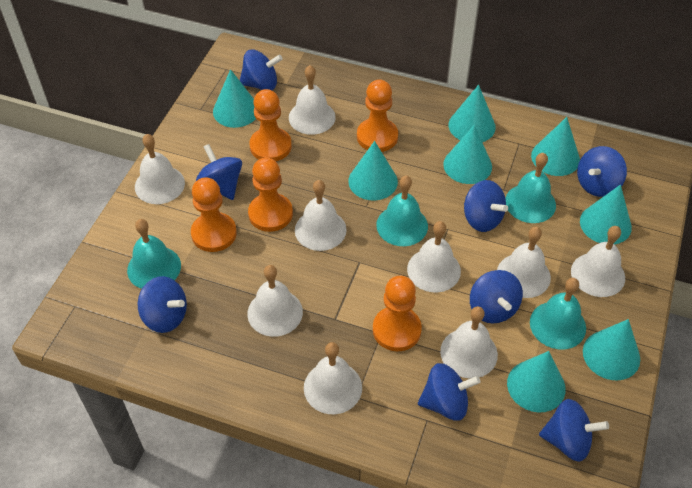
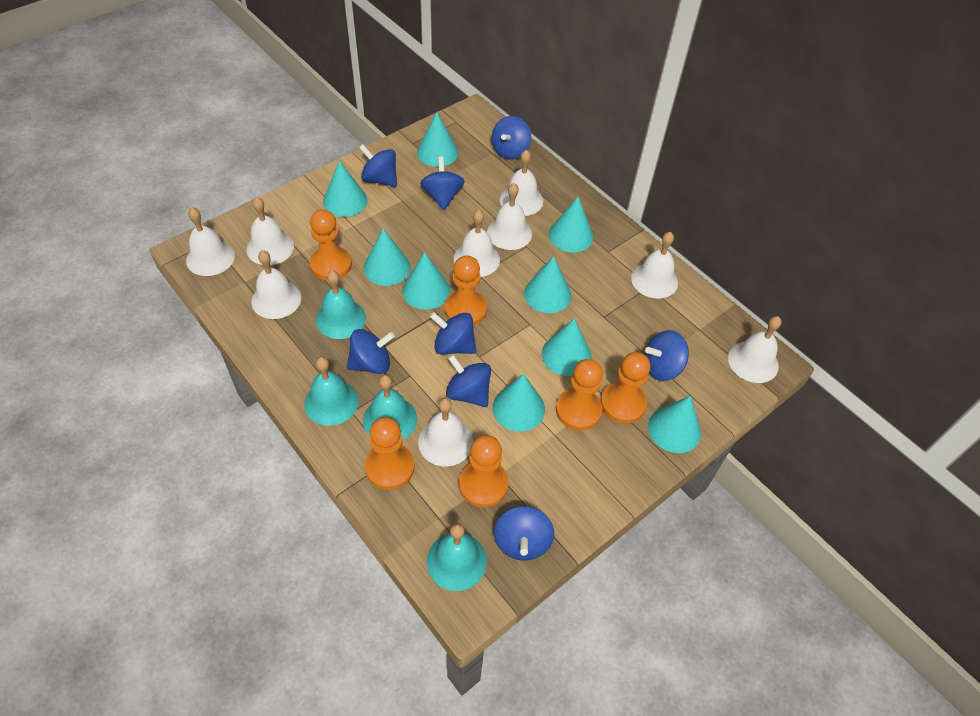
orange pawn: [191,177,237,252] [248,157,293,232] [249,89,292,161] [357,79,398,152] [373,276,422,351] = 5 -> [310,209,352,281] [365,417,414,490] [445,255,487,326] [459,435,508,508] [556,359,603,431] [600,352,650,423] = 6
turquoise cone: [213,69,256,128] [348,141,398,200] [443,125,492,184] [449,85,496,142] [507,351,566,412] [531,117,580,176] [580,185,632,245] [583,319,640,381] = 8 -> [323,160,368,217] [364,229,411,286] [402,252,450,310] [417,112,458,167] [493,373,545,432] [524,256,572,313] [542,318,592,376] [549,197,593,252] [648,396,701,453] = 9

